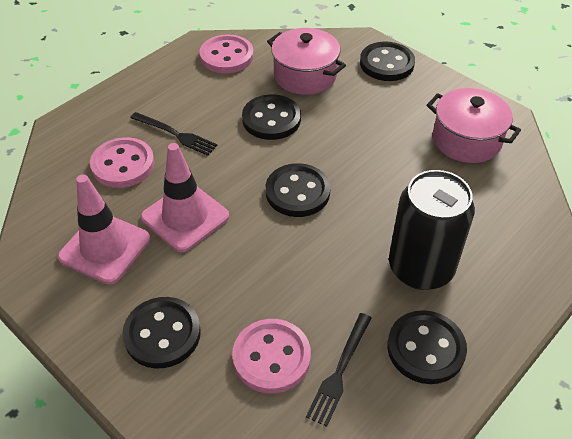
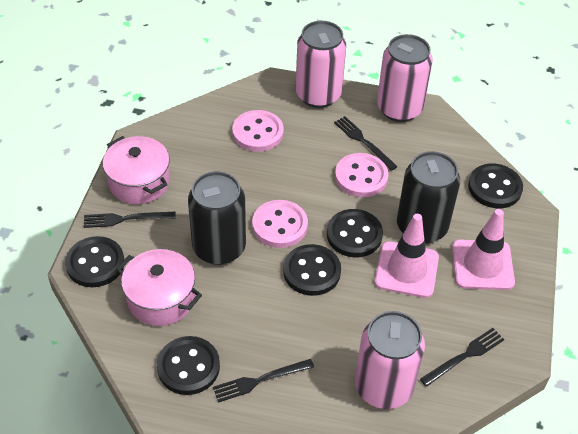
black can: [389,170,475,290] = 1 -> [188,171,246,265] [397,151,460,244] = 2
black fork: [130,112,218,156] [306,313,372,427] = 2 -> [84,212,176,228] [213,359,314,403] [334,116,398,171] [420,328,505,387] = 4
pink can: none = 0 -> [295,21,346,108] [355,311,425,409] [377,34,433,122] = 3

